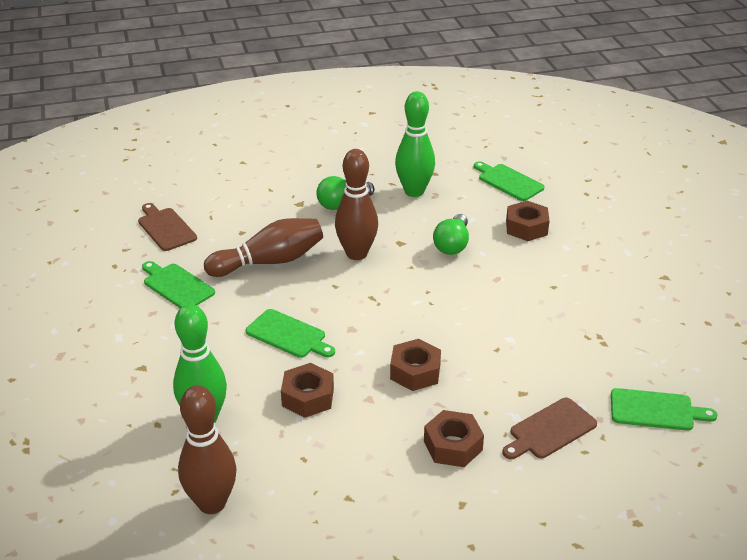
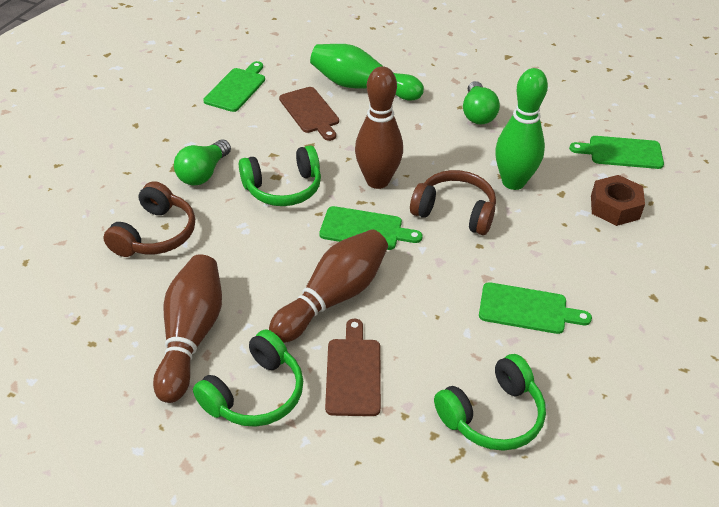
brown headphones: none = 0 -> [103,181,195,257] [410,170,496,235] = 2
brown nut: [281,363,334,418] [390,339,441,391] [424,410,484,467] [506,201,550,241] = 4 -> [591,175,645,226] = 1
green headphones: none = 0 -> [193,330,303,427] [239,145,321,206] [434,354,546,451] = 3

